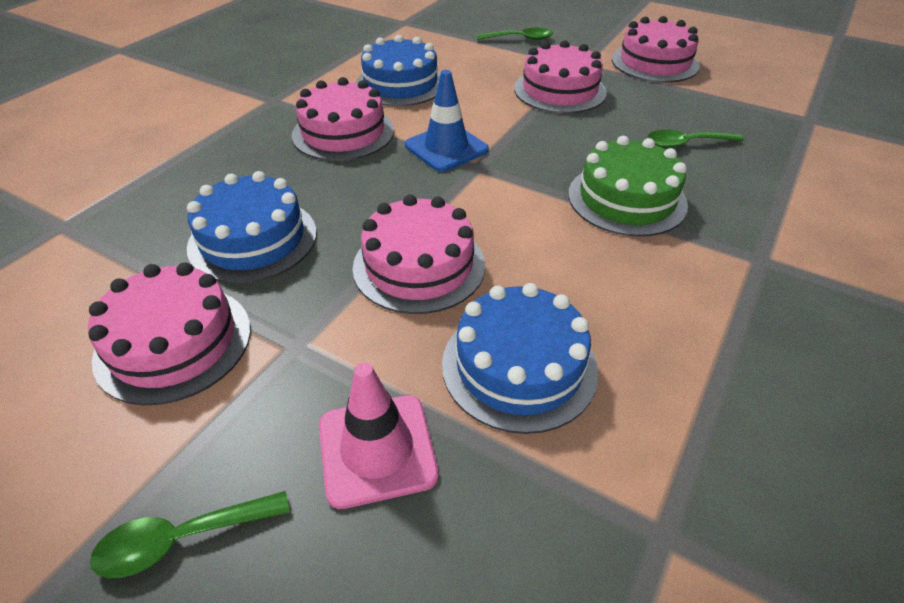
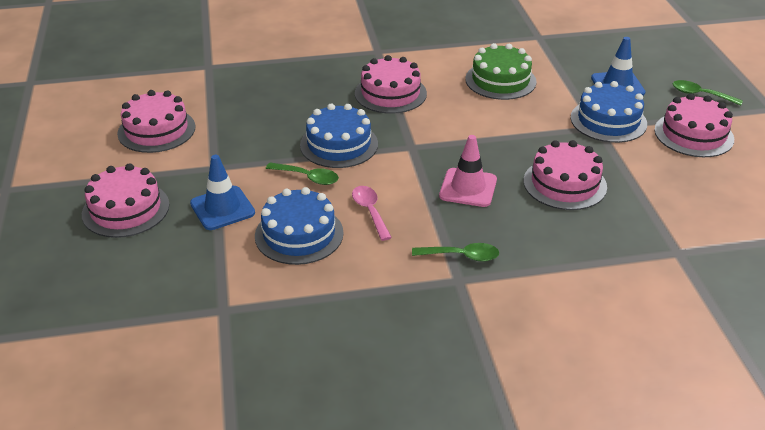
blue traffic cone: [405,70,489,172] = 1 -> [190,155,255,230] [591,37,646,96] = 2
pink spoon: none = 0 -> [352,186,392,241] = 1

